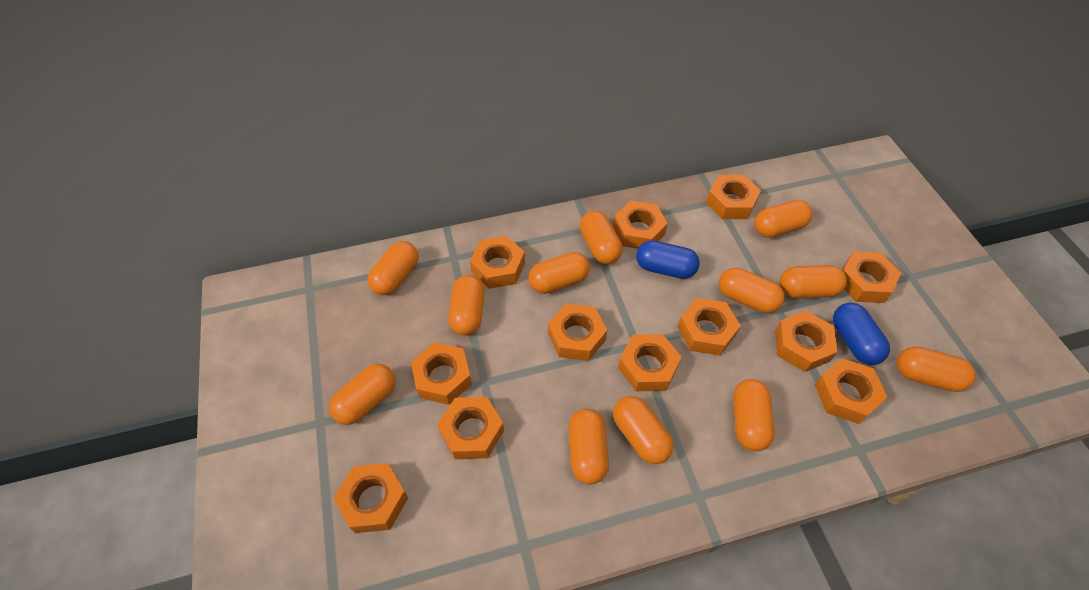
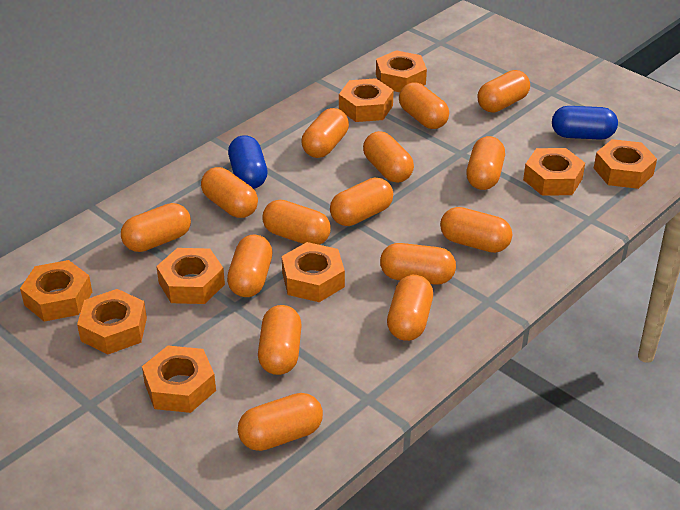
orange capsule: [329,364,395,425] [367,241,419,295] [449,275,485,336] [529,252,590,294] [569,409,609,485] [580,211,622,264] [613,396,674,464] [719,268,785,313] [733,379,775,451] [754,200,813,238] [779,265,847,298] [897,347,976,392] = 12 -> [121,203,191,252] [201,167,258,218] [227,235,272,297] [238,393,323,451] [258,305,302,375] [262,200,331,245] [302,108,349,158] [330,177,393,226] [363,131,414,183] [380,243,456,285] [387,275,433,341] [399,82,449,129] [440,207,512,253] [466,136,505,190] [478,70,530,112] = 15
orange nut: [334,463,408,533] [411,342,472,405] [437,397,504,459] [470,236,525,289] [548,304,607,361] [613,201,668,249] [618,334,681,391] [677,298,741,356] [706,175,761,219] [775,311,838,372] [815,358,887,424] [842,251,901,303] = 12 -> [20,260,92,322] [77,289,147,354] [142,345,216,413] [156,248,225,304] [282,242,345,302] [339,78,394,122] [376,50,427,92] [523,148,585,196] [594,139,657,189] = 9

